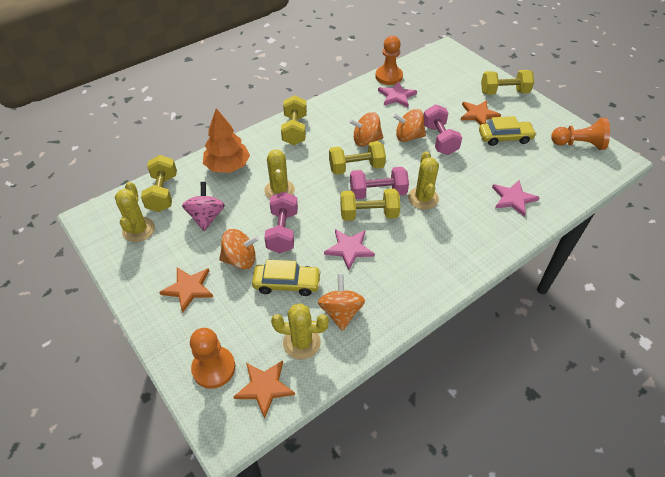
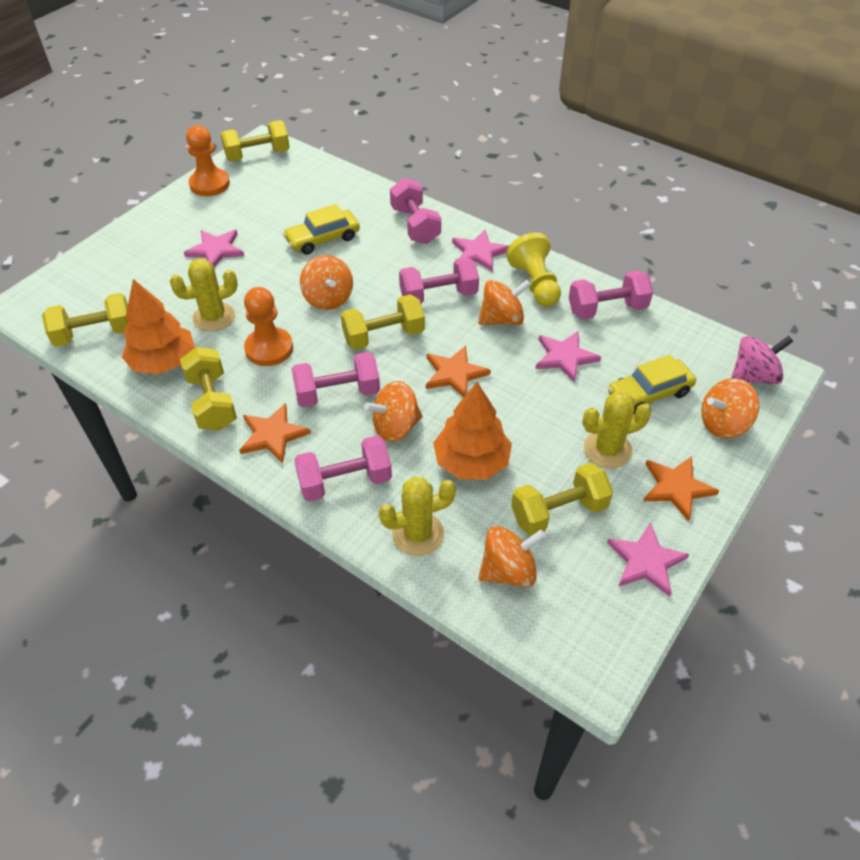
orange pawn: [190,328,235,389] [375,36,403,85] [551,118,610,150] = 3 -> [186,125,230,196] [244,287,293,366] = 2
orange spinning top: [219,229,259,269] [318,274,365,331] [349,112,383,147] [393,109,426,142] = 4 -> [300,255,353,310] [364,381,423,442] [478,280,531,325] [478,526,546,587] [701,378,759,439] = 5
orange tree: [203,108,250,173] = 1 -> [122,279,195,374] [433,382,512,480] = 2
pink dumbbell: [264,192,298,253] [350,167,409,199] [424,104,462,155] = 3 -> [291,352,380,408] [294,436,392,502] [390,178,441,244] [399,257,479,304] [569,270,653,319] = 5
pink star: [324,229,375,270] [378,81,417,107] [492,180,540,217] = 3 -> [184,230,244,267] [452,230,509,272] [535,331,601,383] [607,522,690,597] = 4
yellow cactus: [115,182,155,242] [264,149,295,199] [271,303,329,359] [408,151,439,210] = 4 -> [170,259,238,332] [379,477,456,556] [582,391,652,469] = 3
yellow pawn: none = 0 -> [506,232,561,307] = 1

